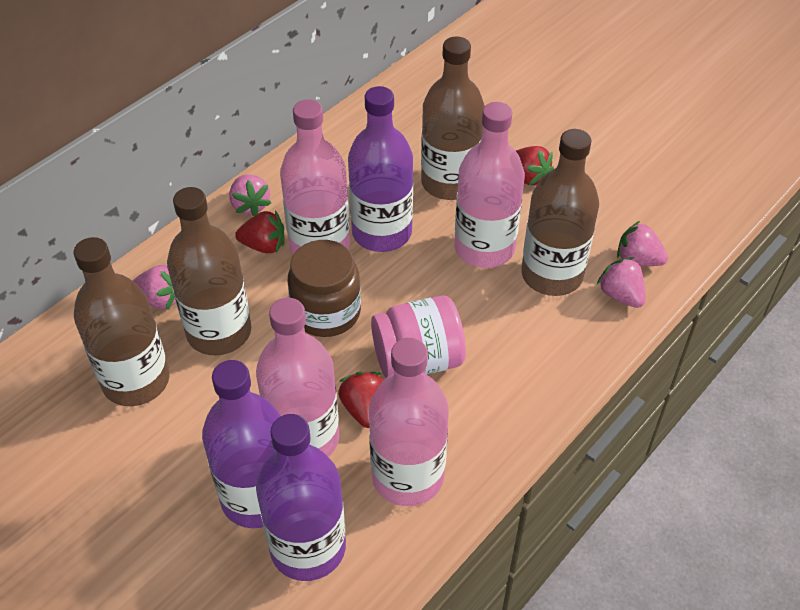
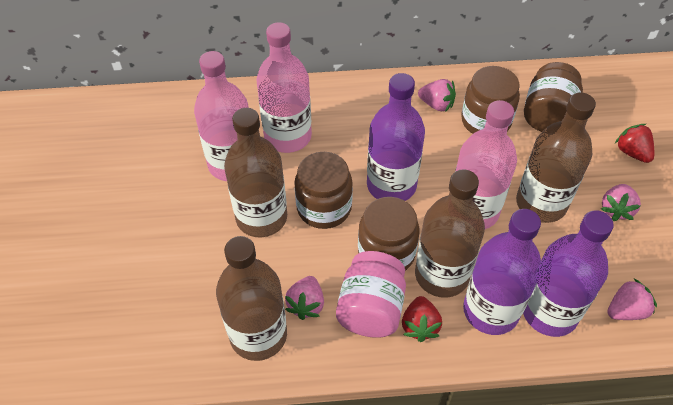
brown jar: [288,240,361,337] = 1 -> [294,152,353,229] [358,197,419,271] [461,66,520,134] [524,62,583,132] = 4
pink bottle: [256,298,339,457] [280,99,350,254] [369,338,449,506] [454,102,525,268] = 4 -> [194,51,249,181] [256,22,312,153] [455,100,517,229] = 3
red strawberry: [235,210,285,254] [338,371,383,428] [516,146,554,185] = 3 -> [402,296,442,342] [615,124,654,163] = 2

